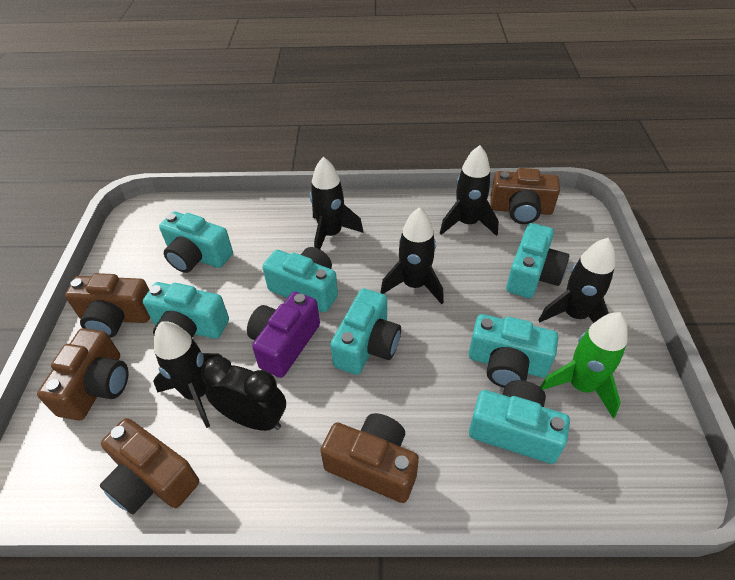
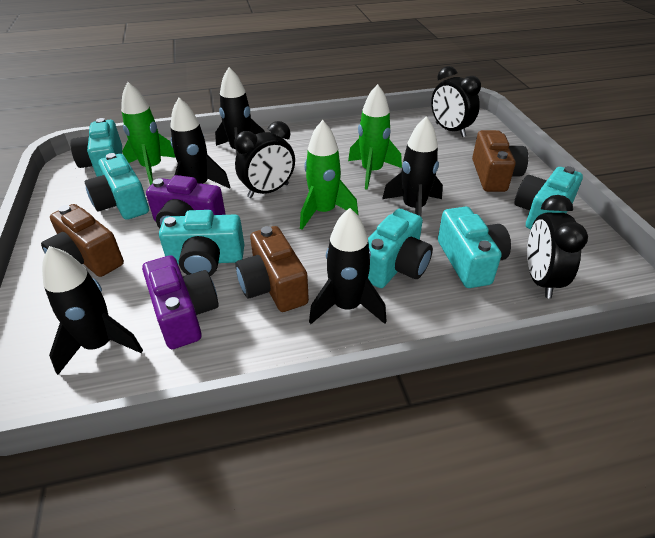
black clock: [201,356,286,431] = 1 -> [234,121,295,198] [431,66,481,137] [527,195,588,298] = 3
brown camera: [37,328,128,421] [65,273,150,338] [100,418,199,514] [320,413,419,503] [491,168,560,224] = 5 -> [41,204,124,277] [235,226,309,312] [472,130,528,192] = 3
green rocket: [540,312,628,418] = 1 -> [121,82,176,186] [300,120,358,229] [348,84,402,190] = 3
purple camera: [247,292,320,378] = 1 -> [142,255,219,349] [146,175,226,229] = 2
turquoise camera: [143,282,229,339] [159,212,233,273] [262,247,338,312] [330,288,401,375] [469,314,558,388] [469,380,570,464] [506,223,569,298] = 7 -> [70,118,122,177] [85,153,149,220] [159,210,244,276] [368,209,433,288] [438,207,511,288] [514,166,583,230] = 6

